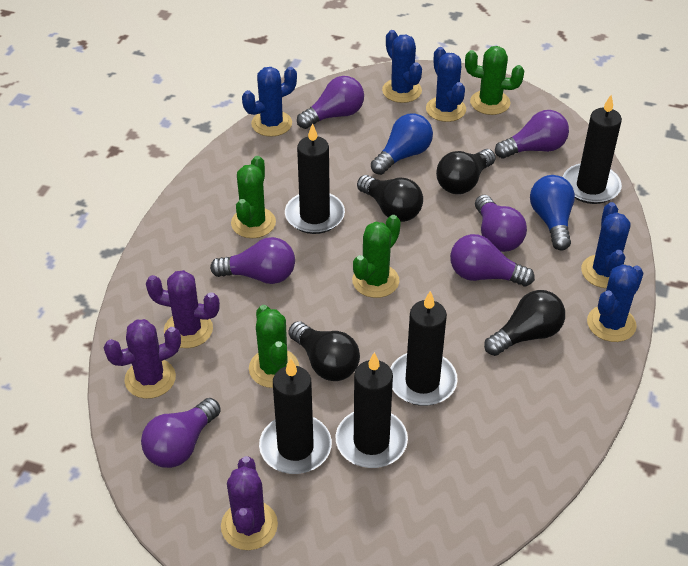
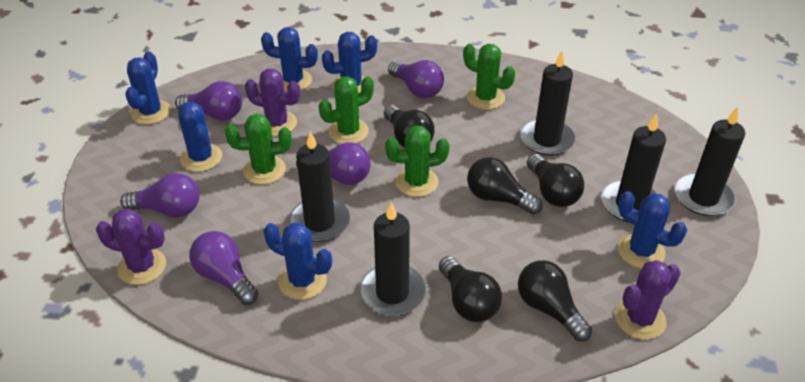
black light bulb: [288,321,360,381] [357,175,423,222] [436,149,496,194] [484,290,565,356] = 4 -> [384,105,435,148] [439,256,502,322] [467,157,543,215] [518,260,592,341] [527,154,584,207] = 5
blue cactus: [242,67,297,137] [382,30,422,103] [426,47,466,122] [581,202,630,288] [587,264,644,342] = 5 -> [125,51,171,125] [178,102,222,172] [261,27,318,92] [264,223,332,300] [322,32,377,93] [618,191,687,269] = 6
blue light bulb: [371,113,433,175] [530,175,575,251] = 2 -> none = 0
purple light bulb: [141,398,221,468] [210,237,295,284] [297,76,364,129] [450,234,535,286] [475,195,527,252] [495,110,569,159] = 6 -> [120,173,199,218] [175,81,242,121] [189,231,259,305] [296,142,371,185] [388,60,444,98] = 5

